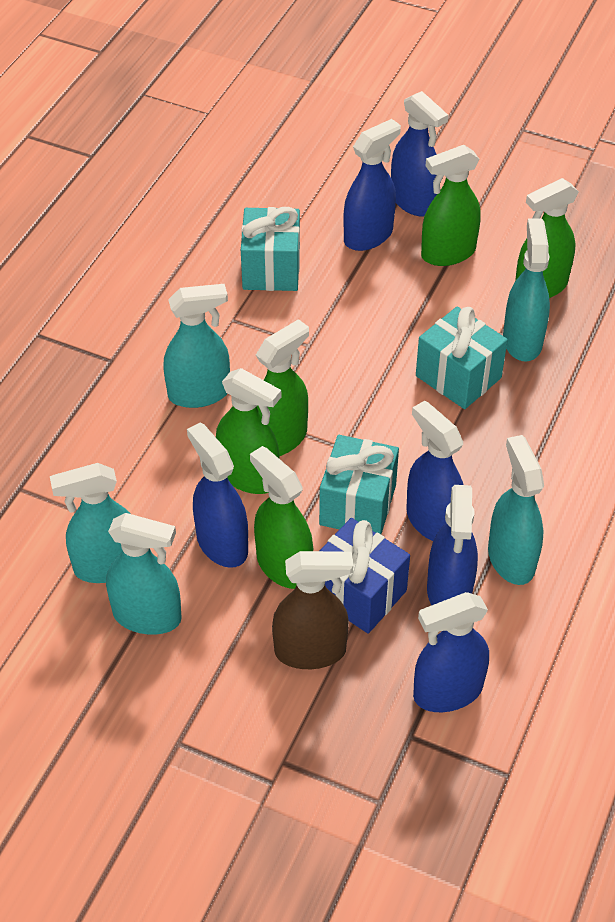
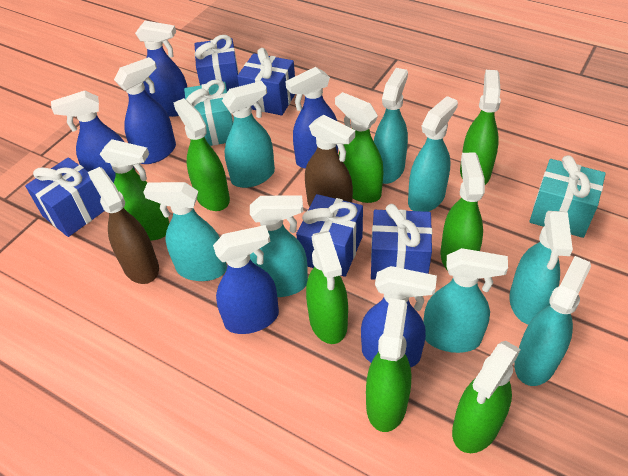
blue gift: [320,518,410,634] = 1 -> [25,157,104,237] [194,35,239,92] [237,48,295,116] [296,194,363,277] [371,204,432,280] = 5
brown spray bottle: [272,551,353,669] = 1 -> [88,167,159,284] [305,115,355,207] = 2
green spray bottle: [216,368,281,494] [250,446,313,589] [256,319,309,456] [421,145,481,266] [515,178,579,298] = 5 -> [100,139,170,241] [174,98,230,211] [306,231,348,344] [335,92,384,203] [366,298,411,432] [440,152,485,271] [452,341,521,453] [460,70,501,185] = 8
turquoise gift: [241,207,300,291] [319,435,399,534] [416,307,508,409] = 3 -> [184,79,233,146] [529,155,606,238] = 2
turquoise spray bottle: [50,463,131,583] [106,513,182,635] [164,284,230,408] [488,435,544,585] [503,218,550,362] = 5 -> [143,182,227,281] [222,81,275,188] [250,196,308,297] [374,68,408,184] [408,96,458,212] [423,248,508,353] [510,211,573,325] [515,256,591,386] = 8

